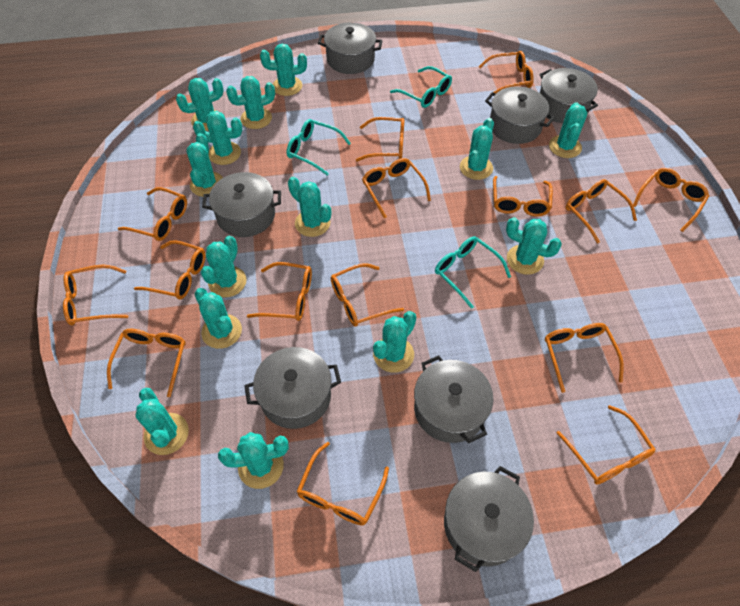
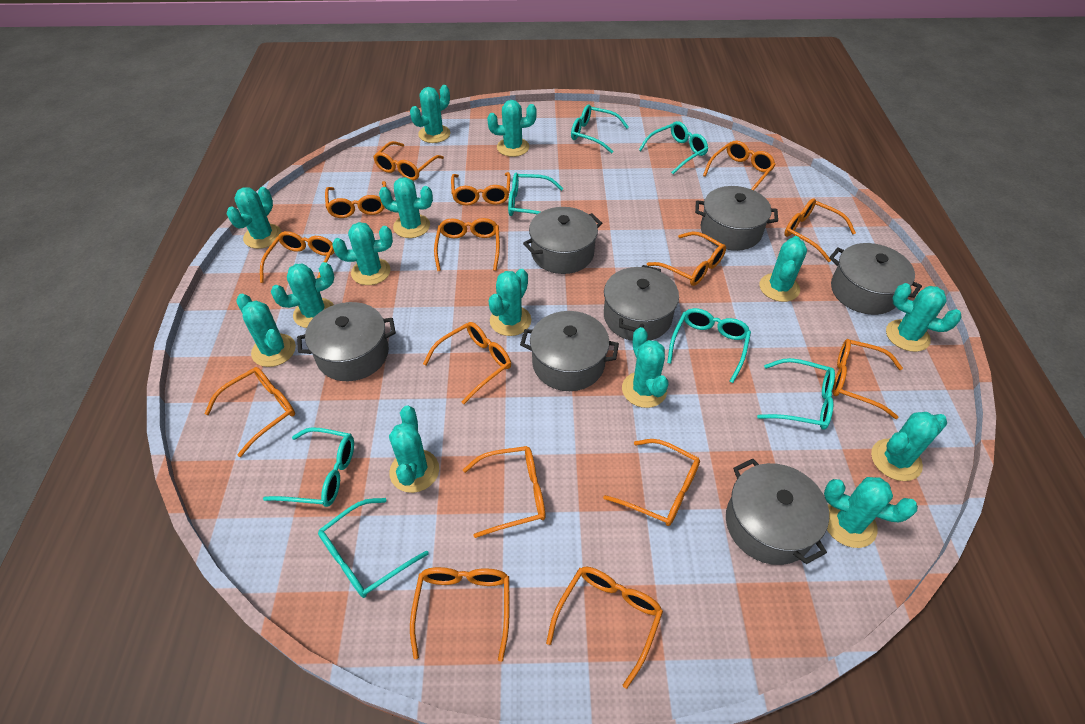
turquoise glasses: [287,119,351,175] [390,66,452,108] [435,236,511,309] = 3 -> [263,427,354,507] [318,498,429,598] [508,173,563,216] [571,104,629,154] [639,121,708,174] [667,308,751,383] [757,358,835,430] = 7

